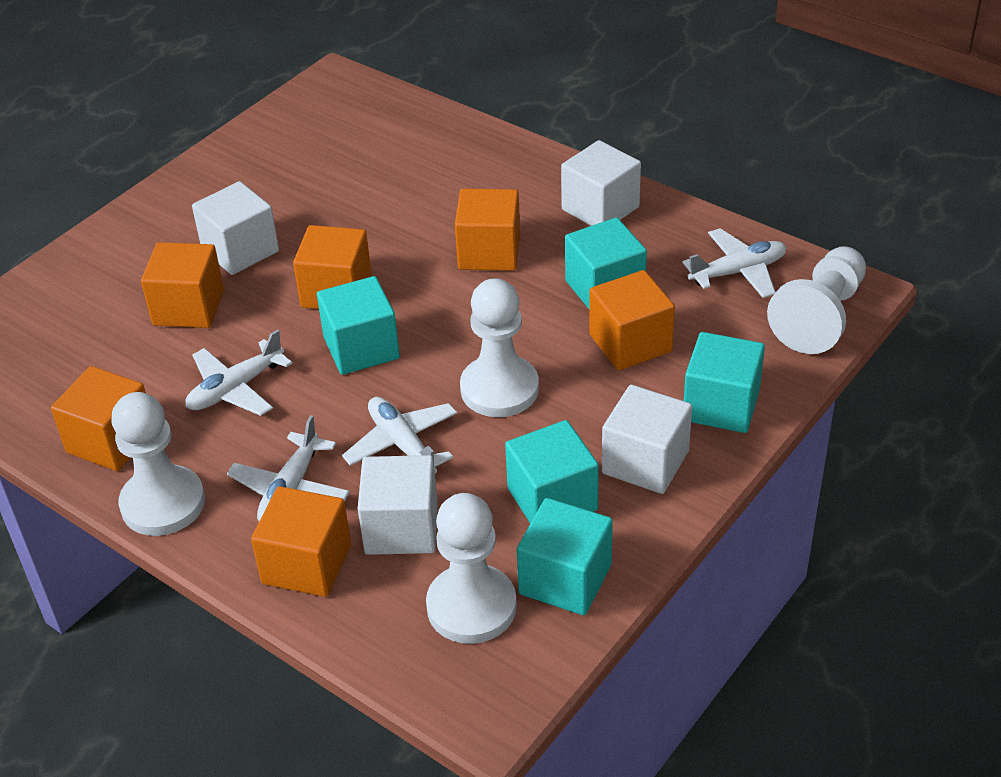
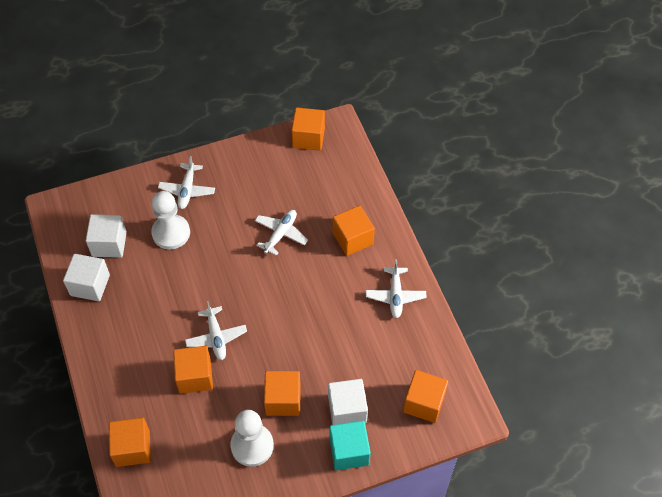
turquoise cube: [317,276,400,375] [505,420,599,523] [517,498,613,615] [565,218,647,309] [684,332,765,433] = 5 -> [329,421,371,471] = 1
white cube: [192,181,279,275] [358,455,438,555] [561,140,641,226] [602,385,692,494] = 4 -> [63,254,110,301] [86,214,127,258] [328,379,368,425] = 3
white pawn: [111,392,205,536] [426,493,517,644] [460,278,539,417] [767,246,866,354] = 4 -> [151,191,190,250] [230,410,274,467] = 2

